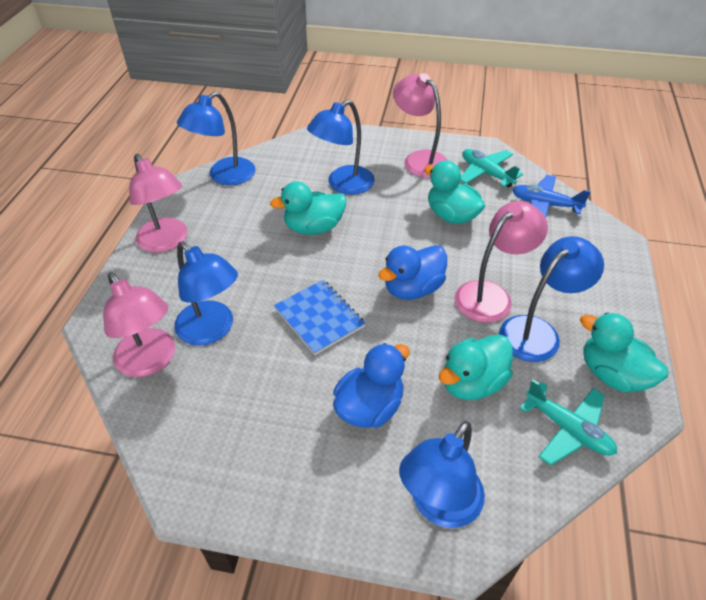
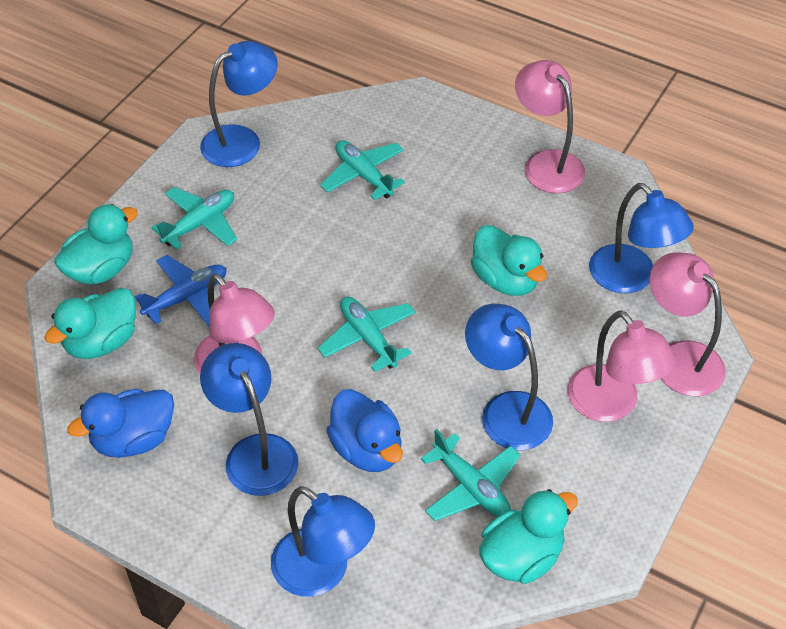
blue notebook: [274,280,366,355] = 1 -> none = 0
turquoise plane: [460,149,523,187] [519,379,617,466] = 2 -> [151,187,237,250] [318,296,415,372] [320,140,405,200] [421,429,521,521] = 4

